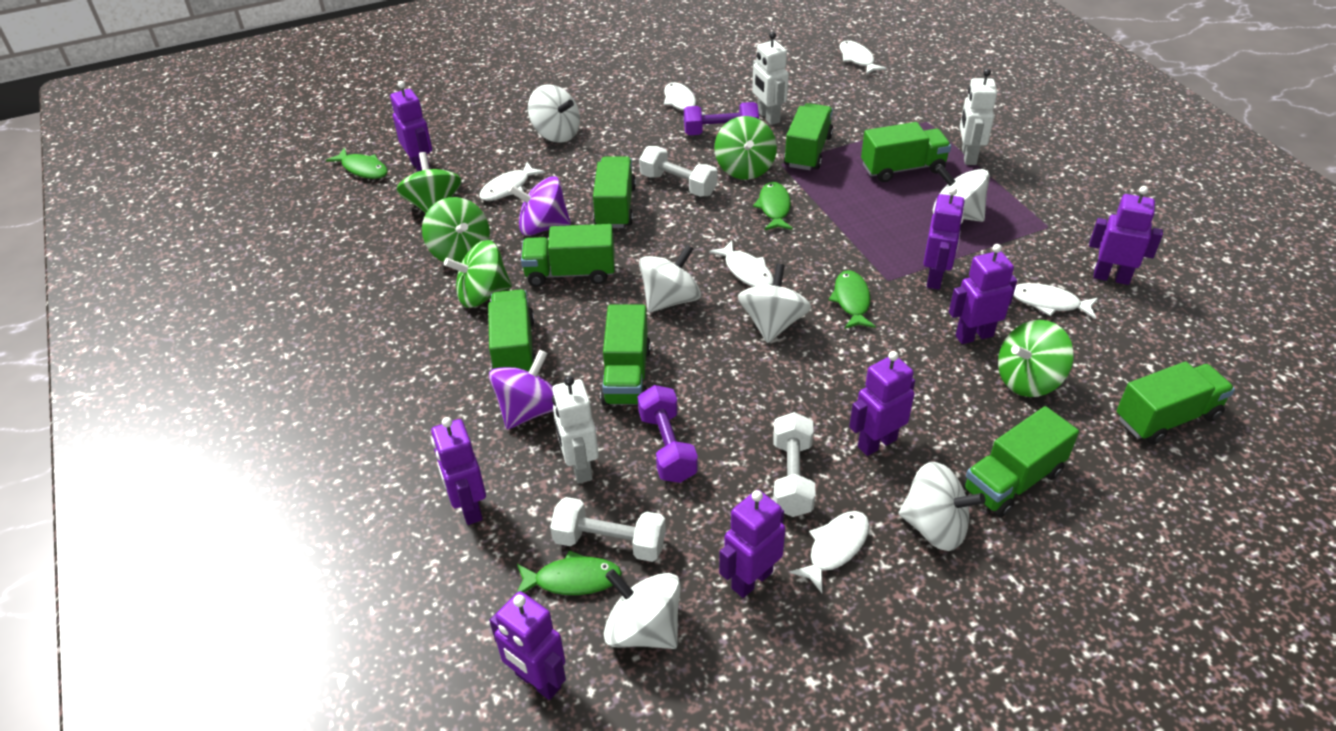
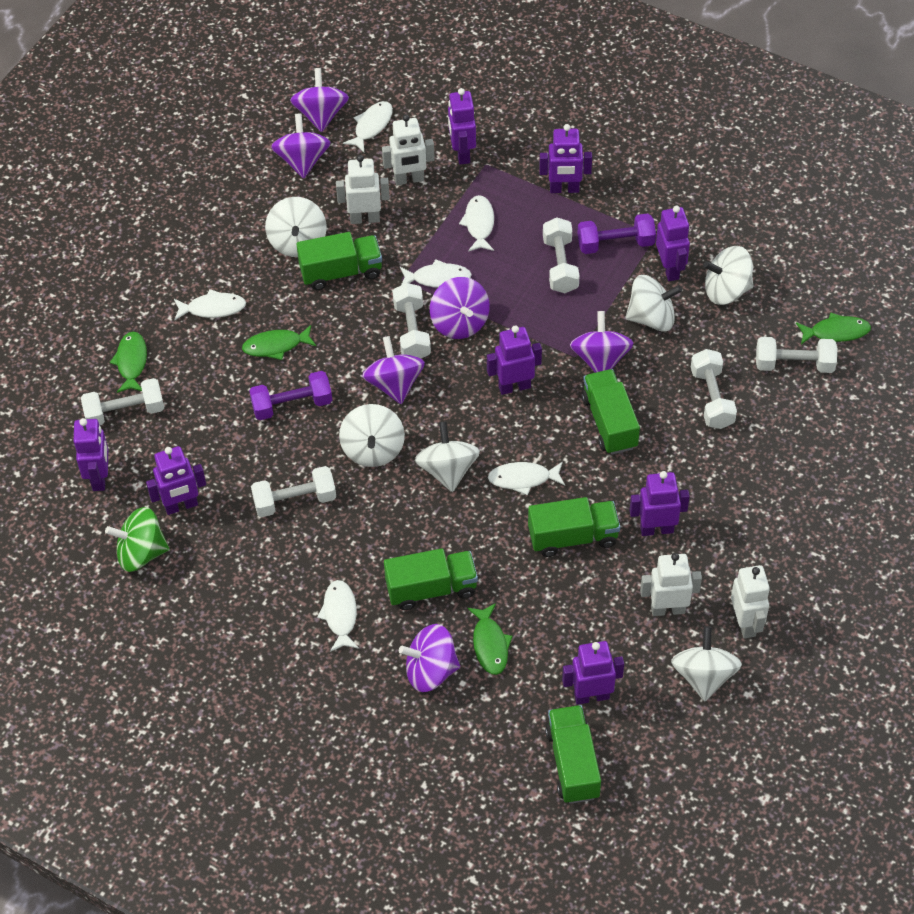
green spinning top: [396,152,461,213] [422,197,490,263] [444,240,512,308] [714,116,777,180] [998,320,1074,397] = 5 -> [105,507,169,572] = 1
green truck: [488,289,536,372] [521,224,614,287] [593,157,636,228] [600,305,651,406] [784,103,833,170] [861,122,951,182] [963,406,1079,518] [1117,362,1235,445] = 8 -> [296,232,382,290] [384,548,478,610] [528,497,620,557] [545,705,601,804] [581,369,640,454] = 5
purple spinning top: [489,350,554,430] [509,177,571,236] = 2 -> [271,113,331,178] [290,68,349,132] [362,336,425,404] [399,624,460,692] [430,277,490,339] [570,311,634,373] = 6
white dumbbell: [550,497,666,562] [639,146,718,197] [773,412,816,517] = 3 -> [81,378,164,426] [251,466,336,517] [393,283,431,358] [543,217,580,293] [691,349,737,429] [756,337,837,373] = 6
white robot: [552,376,599,484] [752,32,789,125] [960,69,997,165] = 3 -> [336,155,390,224] [382,114,435,185] [640,553,702,616] [731,565,770,639] = 4

